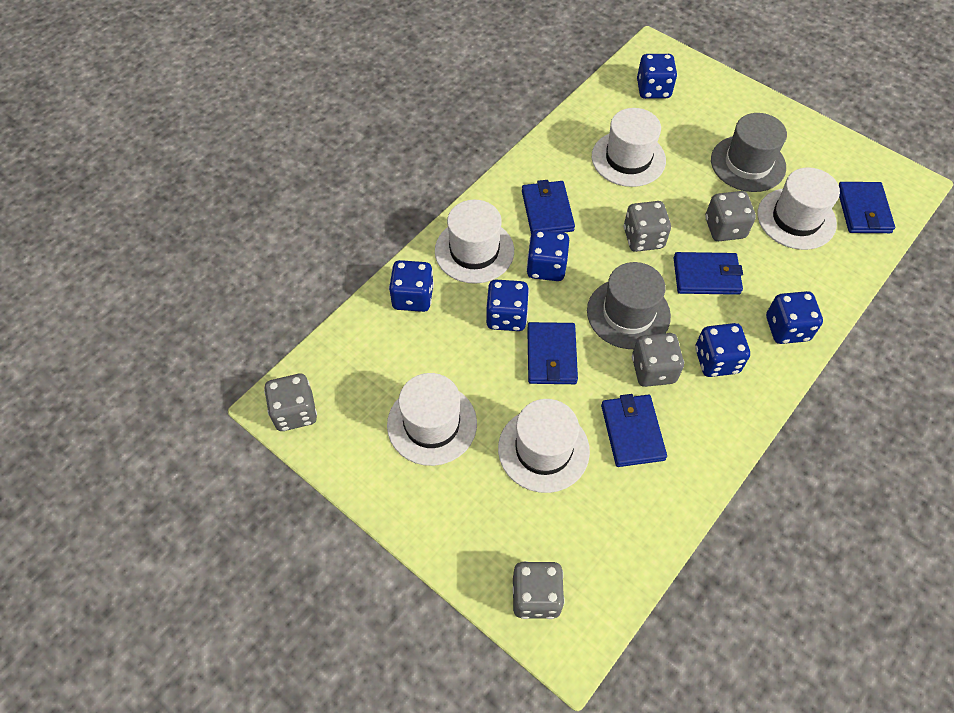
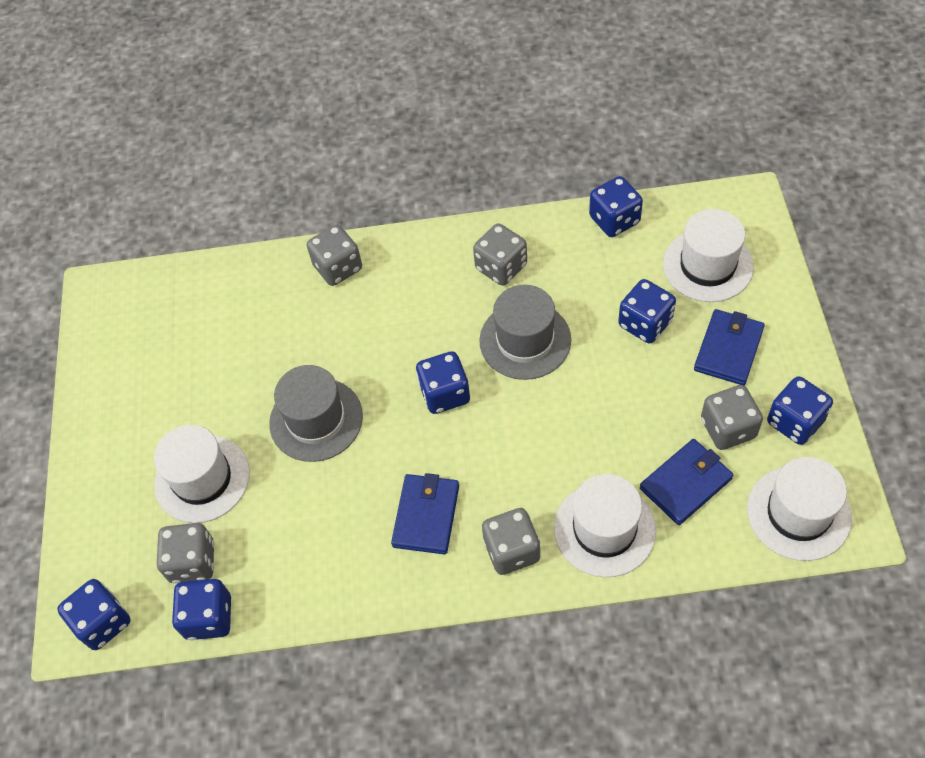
blue wallet: [522,180,575,234] [527,322,578,384] [601,394,667,467] [674,252,743,295] [839,182,895,233] = 5 -> [391,473,459,555] [640,439,733,525] [694,309,765,385] = 3
white hat: [387,373,477,466] [435,200,514,284] [498,399,590,493] [592,108,666,187] [758,168,840,250] = 5 -> [154,425,250,523] [554,474,656,577] [663,209,754,302] [747,457,852,561] = 4

